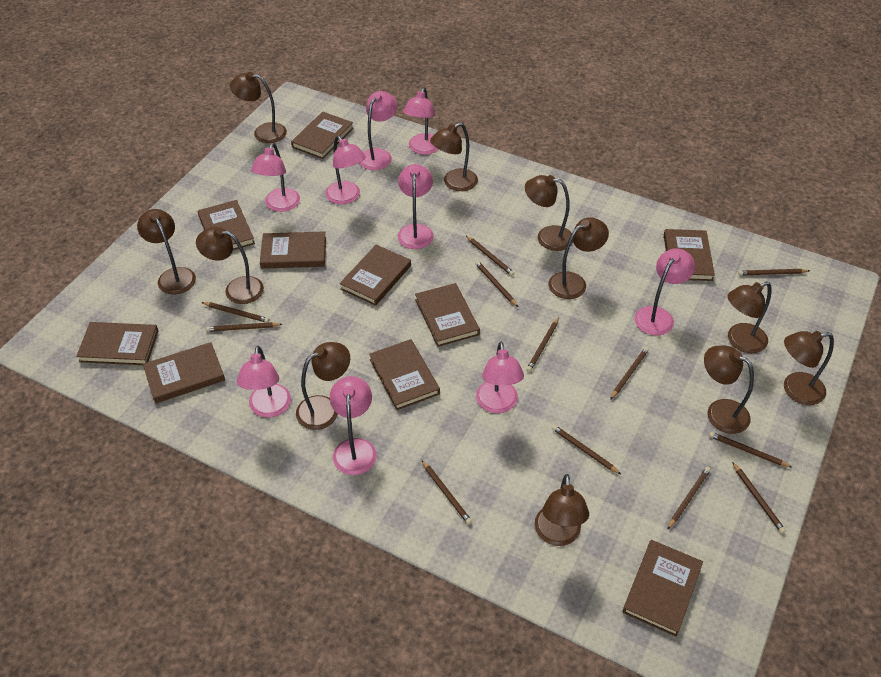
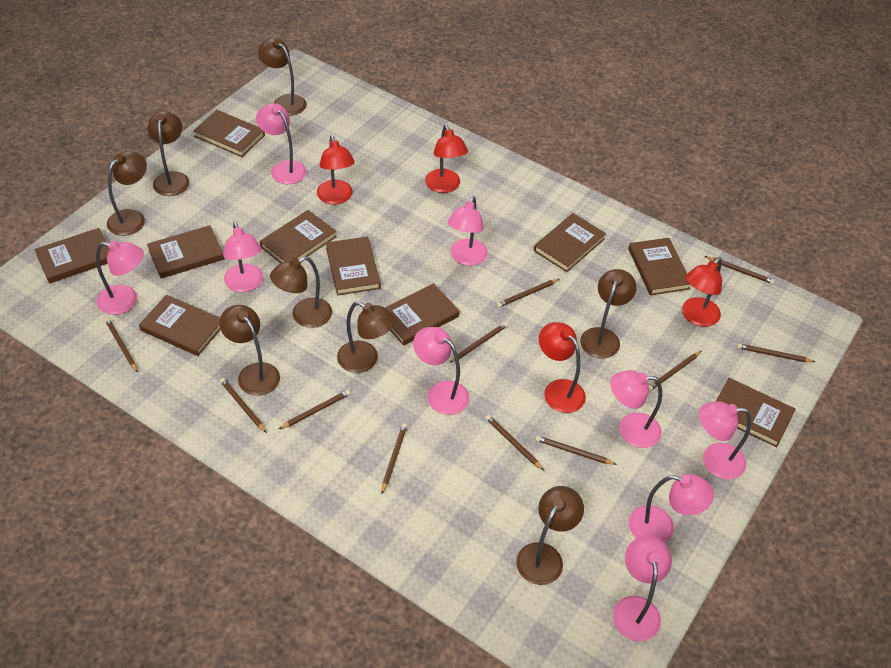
brown lamp: [137,209,196,295] [196,227,264,304] [230,72,287,143] [296,342,350,430] [430,123,478,191] [525,175,573,251] [535,474,589,546] [549,217,609,299] [704,346,754,434] [727,281,772,353] [784,331,834,405] = 11 -> [107,151,147,236] [147,111,189,196] [219,305,280,396] [258,38,307,116] [270,256,332,328] [337,301,395,373] [516,486,584,585] [580,269,637,358] = 8
brown pencil: [201,302,269,323] [206,322,282,332] [422,460,472,525] [466,236,514,276] [475,261,518,307] [526,317,559,372] [552,425,621,474] [610,347,649,400] [667,467,711,530] [709,432,793,468] [732,462,786,534] [738,269,810,275] = 12 -> [105,318,138,373] [220,378,267,433] [279,390,351,429] [381,424,407,494] [449,322,508,363] [485,415,544,471] [497,279,559,308] [536,436,617,465] [649,351,702,391] [705,256,775,284] [737,344,815,362] = 11
red lamp: none = 0 -> [317,135,355,205] [425,124,468,193] [539,322,586,413] [682,257,722,327] = 4

